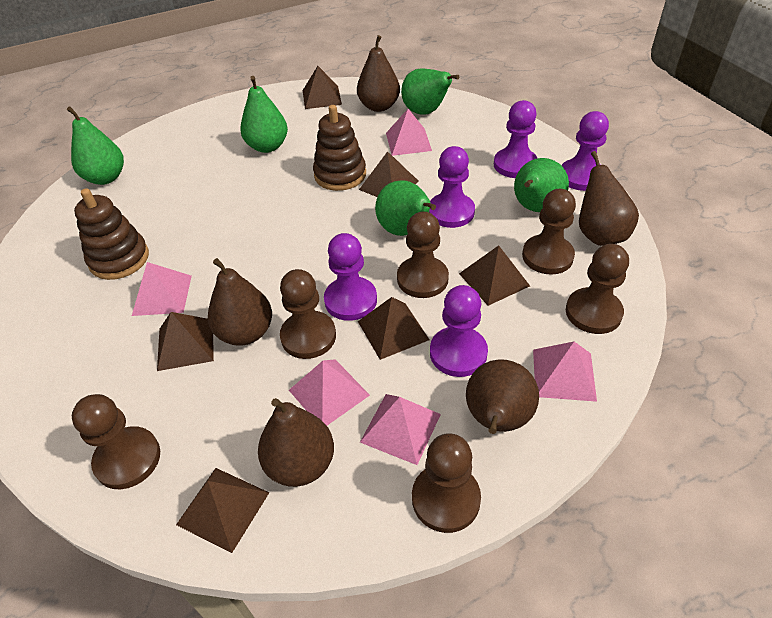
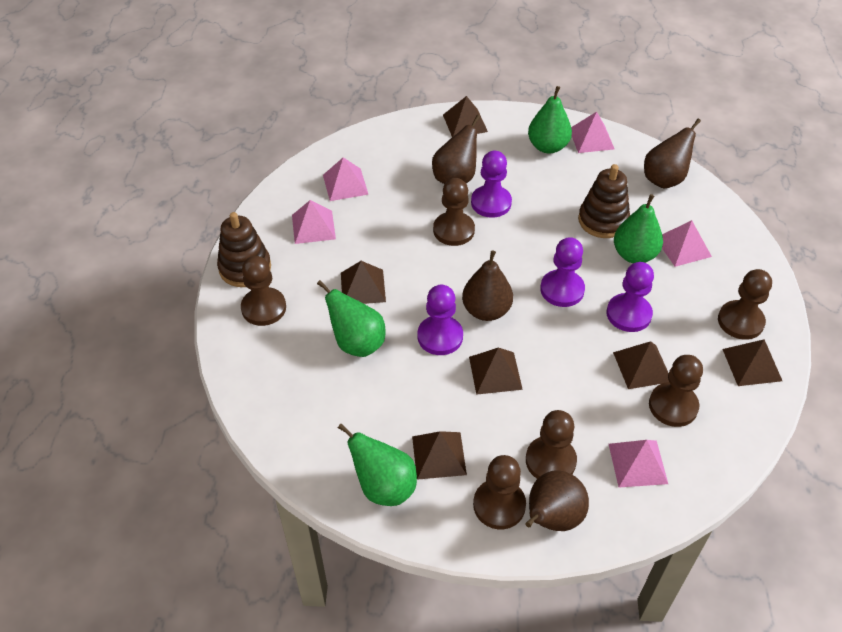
brown pear: [208,258,272,346] [258,398,334,487] [357,35,400,112] [466,359,539,434] [579,151,639,246] = 5 -> [432,115,480,184] [462,250,513,321] [525,470,589,531] [644,119,701,189] = 4
green pear: [67,106,124,185] [240,76,288,153] [375,180,436,236] [401,68,459,115] [514,158,569,212] = 5 -> [317,280,386,357] [338,424,417,506] [528,86,572,153] [614,194,663,263] = 4
purple pawn: [324,233,377,321] [429,146,475,228] [430,285,488,377] [494,100,538,178] [561,111,609,191] = 5 -> [417,285,463,355] [471,151,512,218] [540,237,585,307] [607,262,654,332] = 4

